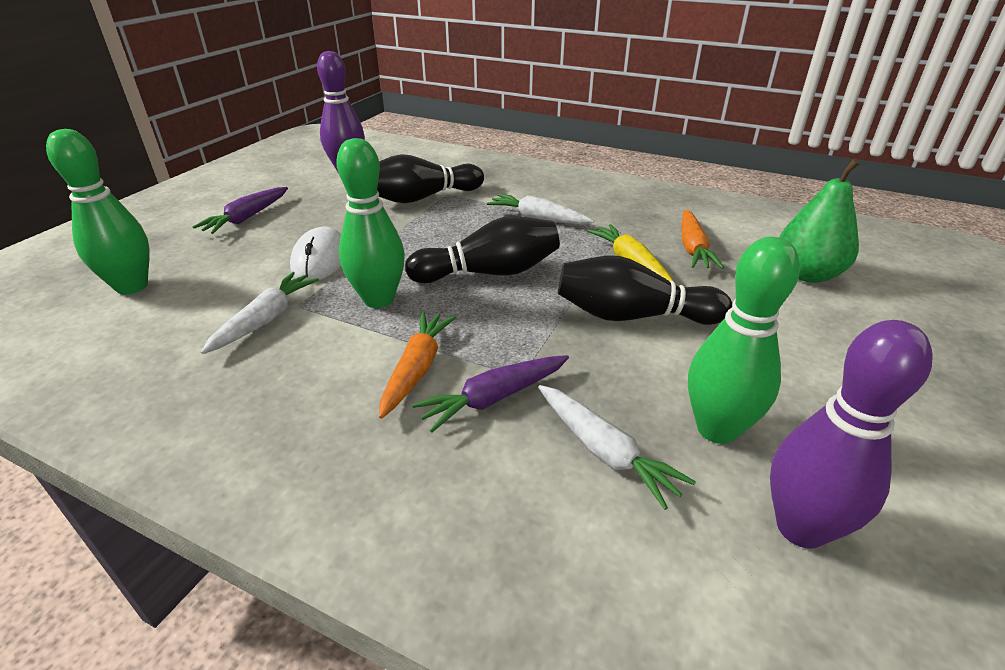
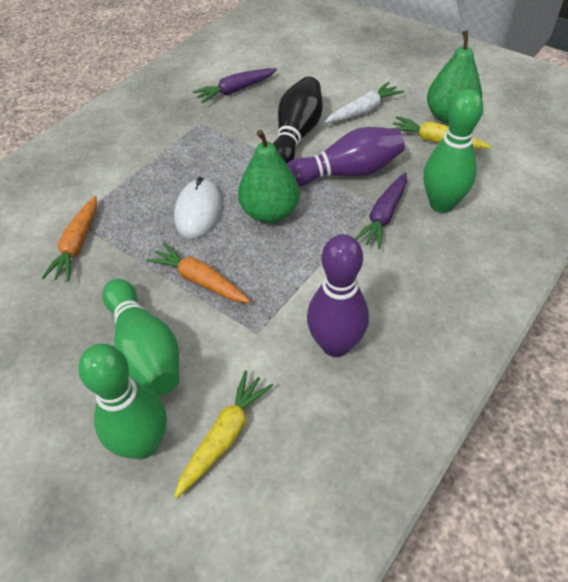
black bowling pin: [377,154,484,203] [405,216,560,283] [558,256,732,325] = 3 -> [273,76,323,164] = 1
green pear: [779,158,860,283] = 1 -> [238,130,300,223] [427,31,482,124] = 2
white carrot: [201,272,319,354] [487,194,594,225] [538,385,696,510] = 3 -> [325,82,404,123] = 1
yellow carrot: [587,224,674,282] = 1 -> [174,370,274,499] [393,116,491,149] = 2

